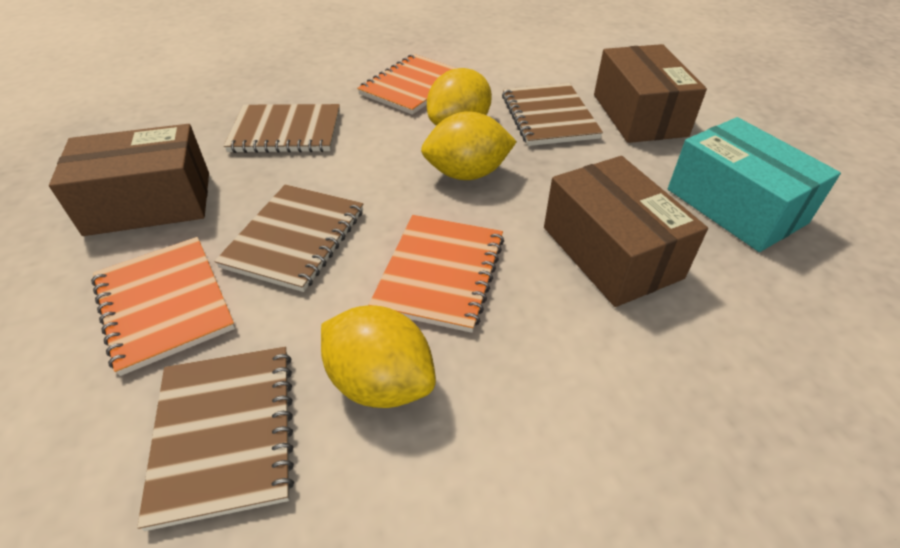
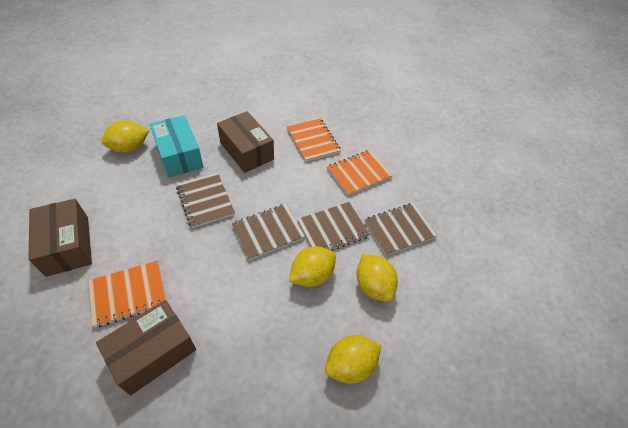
yellow lemon: [321,305,436,408] [421,111,517,180] [427,68,492,126] = 3 -> [102,121,149,153] [289,246,336,287] [325,335,381,384] [356,254,398,302] = 4

